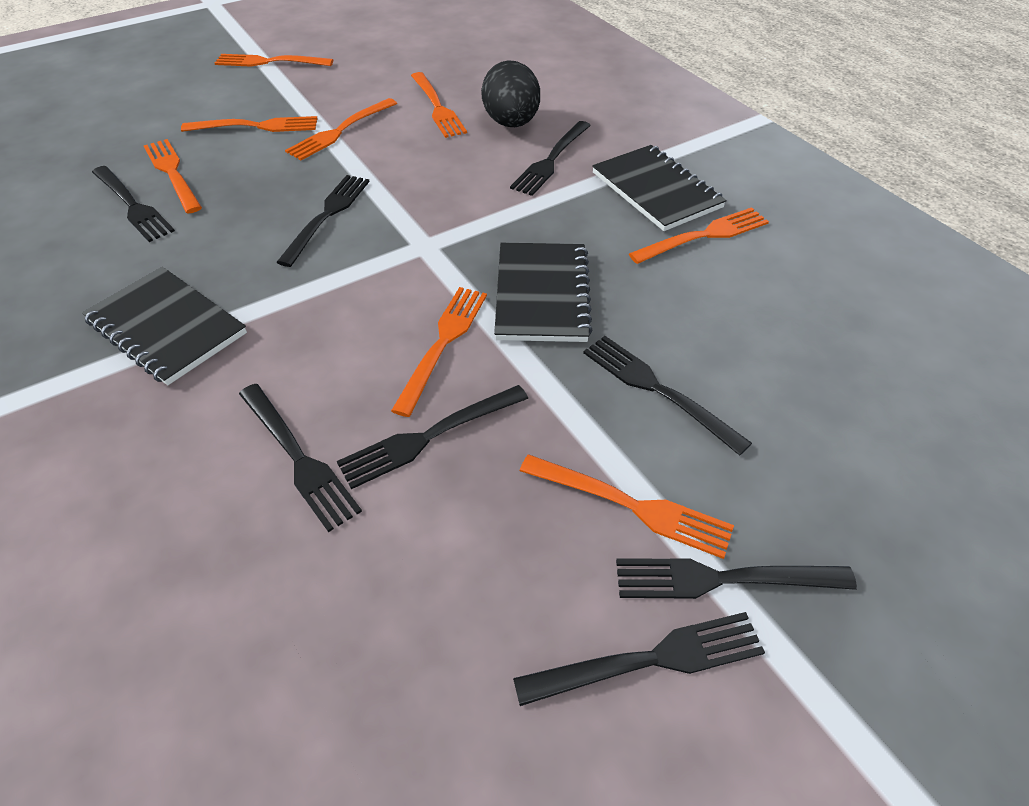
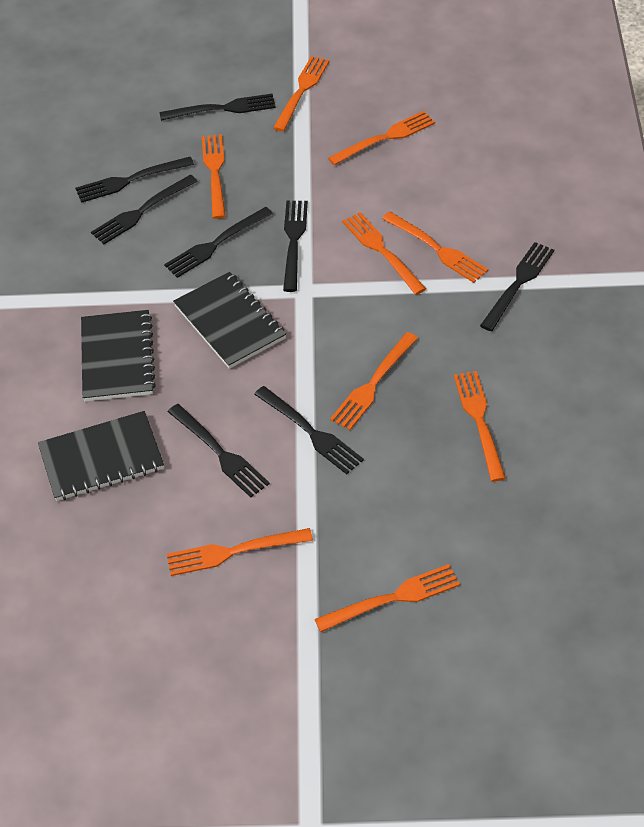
black egg: [481,60,540,127] = 1 -> none = 0
orange fork: [143,139,202,213] [181,116,318,132] [215,54,333,67] [285,98,397,160] [391,287,487,417] [411,72,467,138] [520,454,734,559] [629,207,769,264] = 8 -> [167,528,313,576] [202,134,226,219] [273,56,330,132] [315,564,460,632] [328,111,435,165] [330,332,418,430] [342,212,426,295] [382,211,488,283] [454,371,506,482] = 9

